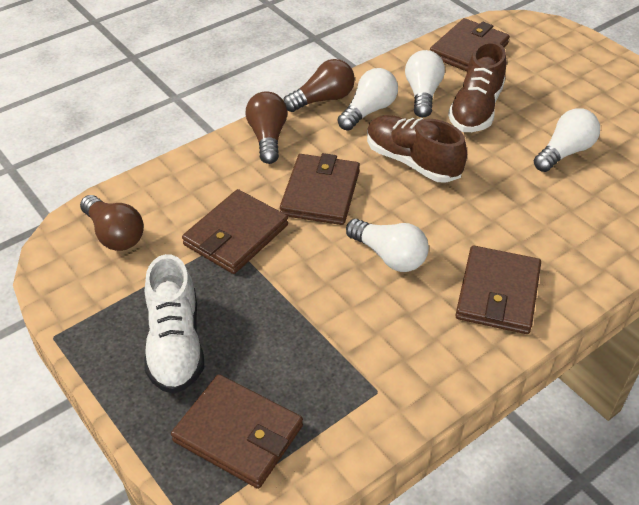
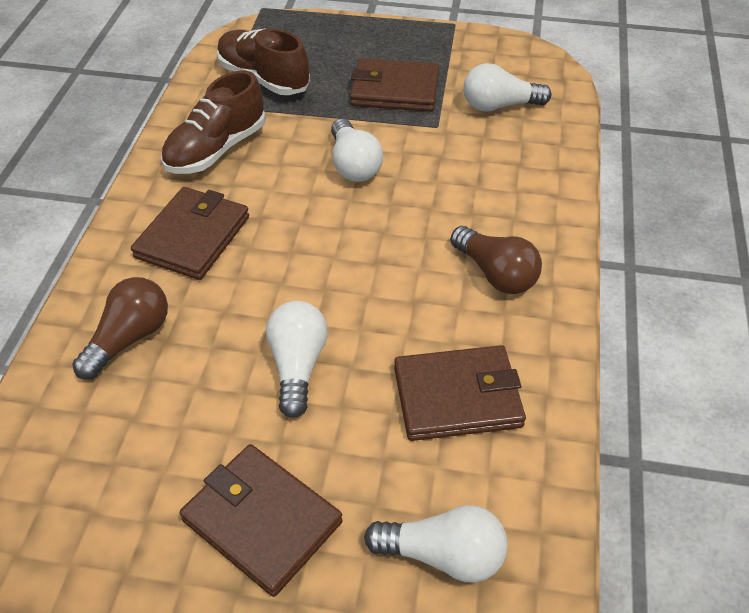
brown light bulb: [80,195,144,251] [246,91,287,164] [283,59,355,112] = 3 -> [72,277,168,380] [450,226,542,294] = 2
brown wallet: [171,374,303,489] [182,189,288,274] [280,153,360,225] [430,18,510,71] [455,245,541,334] = 5 -> [131,187,249,280] [180,444,343,597] [350,58,439,112] [394,345,526,441] = 4
white shoe: [144,254,204,394] = 1 -> none = 0

